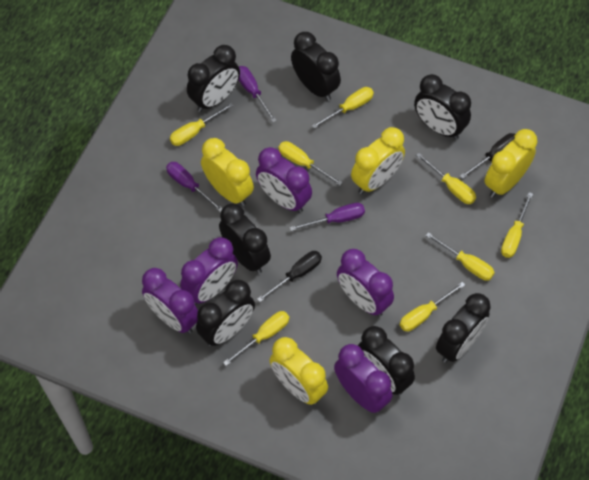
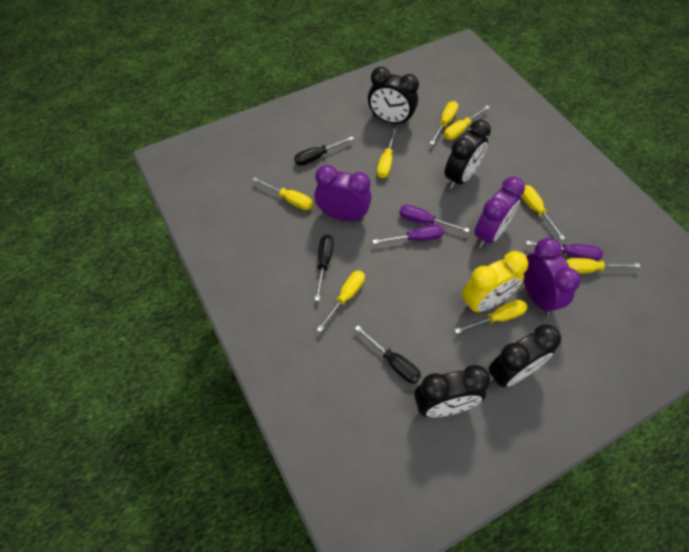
black clock: [187,45,240,112] [196,280,255,346] [219,203,271,274] [291,32,341,101] [358,326,415,395] [414,74,471,140] [436,293,491,363] = 7 -> [368,67,419,126] [414,365,491,417] [445,119,491,189] [488,324,561,387] = 4
black screwdriver: [257,251,322,302] [460,133,515,179] = 2 -> [294,137,354,166] [315,235,333,301] [355,326,421,384] = 3
purple clock: [142,268,198,334] [180,237,238,305] [256,147,312,213] [334,344,392,413] [337,249,394,317] = 5 -> [314,165,372,222] [474,177,525,248] [523,238,581,316] = 3
yellow clock: [201,138,254,206] [269,337,328,405] [351,127,405,194] [484,129,537,198] = 4 -> [462,251,528,313] = 1

